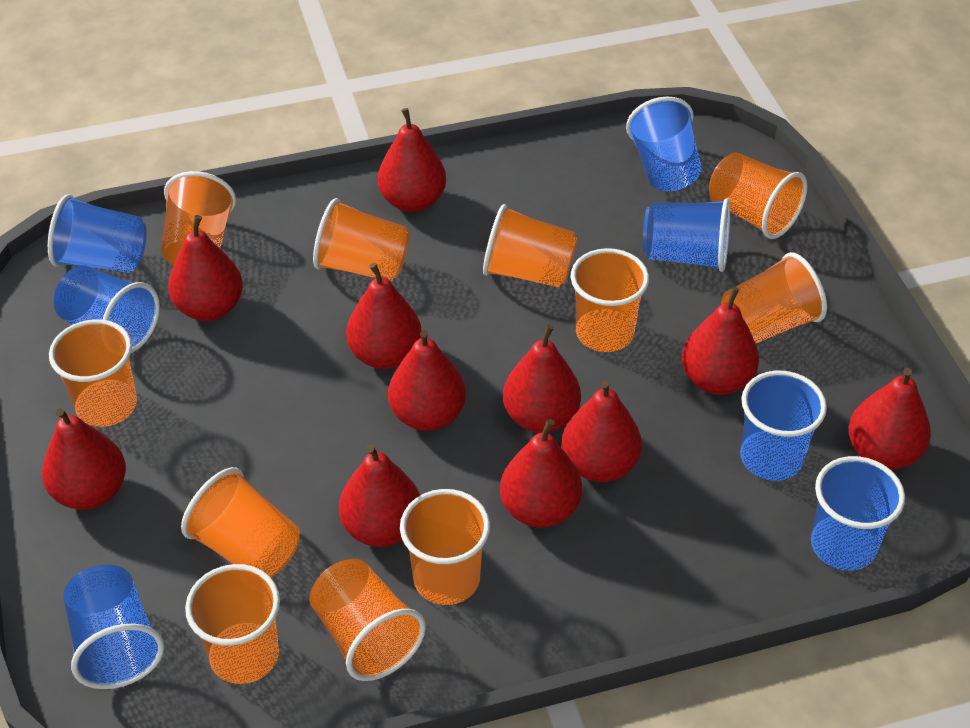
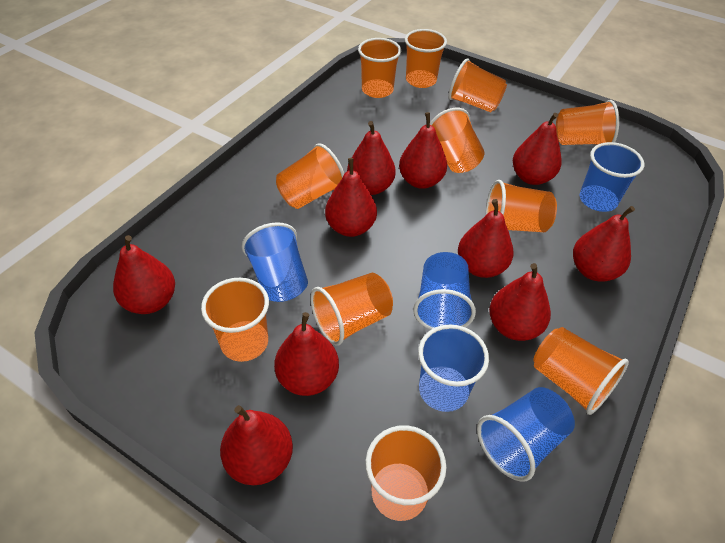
blue cup: [48,194,147,273] [54,265,160,353] [63,565,164,689] [626,97,702,192] [643,198,730,272] [740,371,827,481] [811,456,905,571] = 7 -> [242,222,308,302] [413,252,476,330] [418,325,489,412] [477,387,575,482] [580,142,644,212] = 5
red pear: [42,408,126,510] [168,215,243,321] [339,445,420,547] [346,263,421,369] [378,108,446,212] [388,330,466,431] [500,419,582,528] [503,324,581,433] [561,381,642,482] [682,287,759,395] [849,368,931,470] = 11 -> [113,235,175,314] [220,405,293,485] [274,312,339,396] [325,158,377,237] [347,121,396,195] [399,112,447,189] [458,199,513,278] [489,263,551,341] [513,113,562,185] [573,206,635,281] = 10

